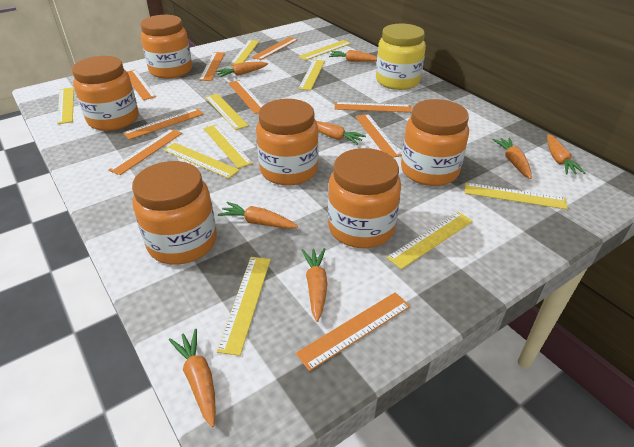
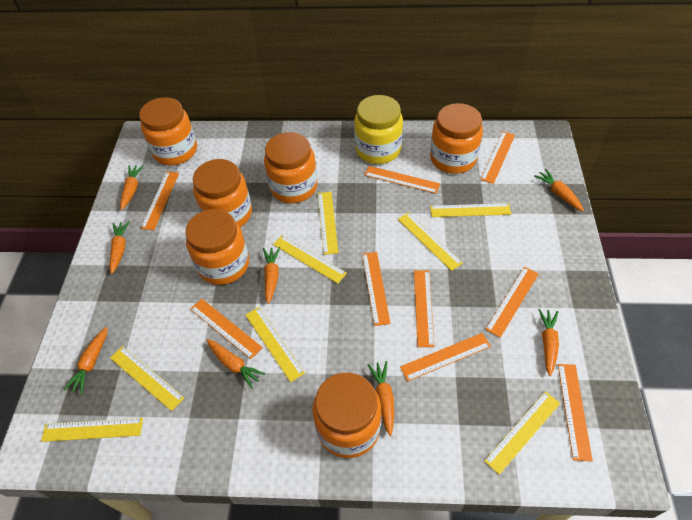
yellow ruler: [57,87,74,124] [163,143,240,179] [204,124,253,169] [205,94,249,130] [217,257,271,356] [230,40,259,66] [298,40,351,60] [298,60,325,90] [387,212,473,269] [465,183,568,209] = 10 -> [41,418,143,442] [110,346,184,411] [245,307,305,382] [273,235,347,284] [318,192,339,255] [398,212,463,271] [430,203,511,217] [484,391,560,475] = 8

